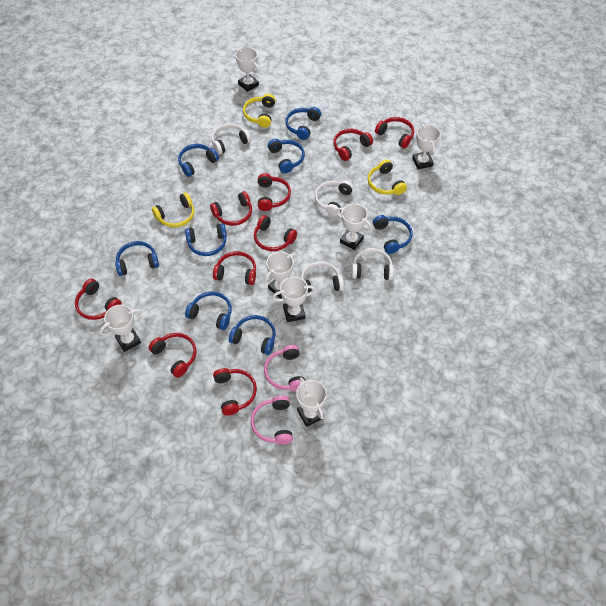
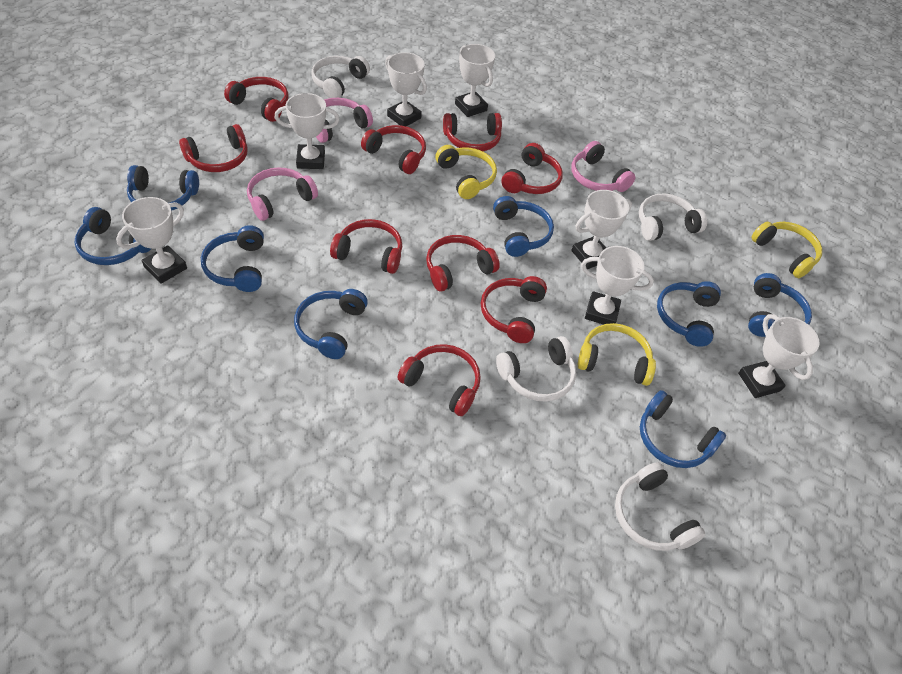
pink headphones: [251,395,293,445] [264,345,305,391] = 2 -> [247,167,318,221] [316,98,373,143] [571,141,635,192] = 3

